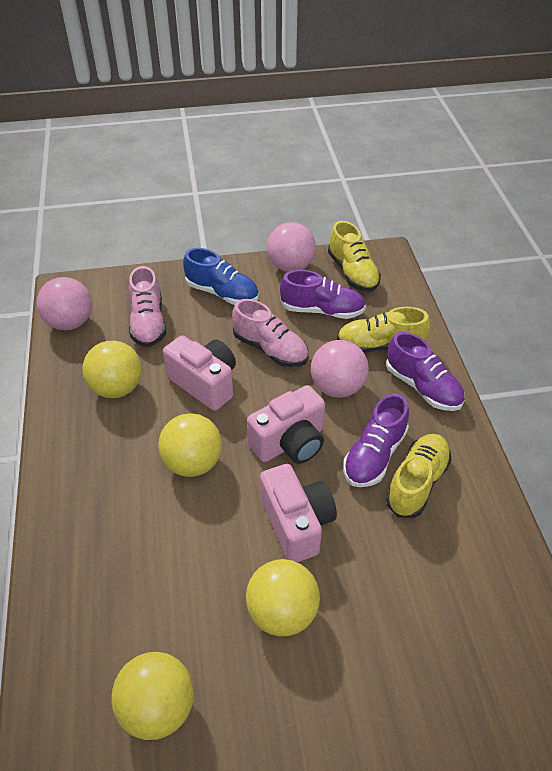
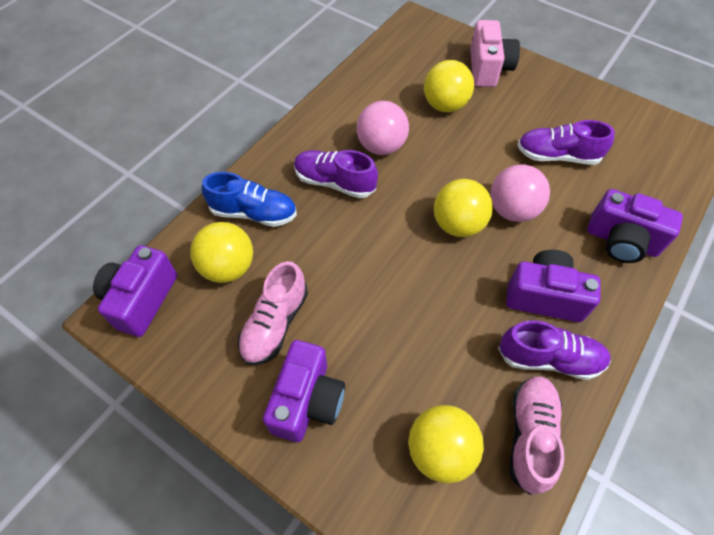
pink ball: [37,277,92,330] [267,222,316,272] [311,340,369,398] = 3 -> [357,101,409,155] [491,164,550,222] = 2
pink camera: [163,335,236,411] [247,385,325,464] [260,464,337,562] = 3 -> [470,20,520,87] = 1
purple camera: none = 0 -> [93,245,177,337] [263,340,345,442] [506,250,600,322] [587,189,683,263] = 4
yellow shoe: [328,221,381,292] [337,307,430,353] [386,434,451,518] = 3 -> none = 0

